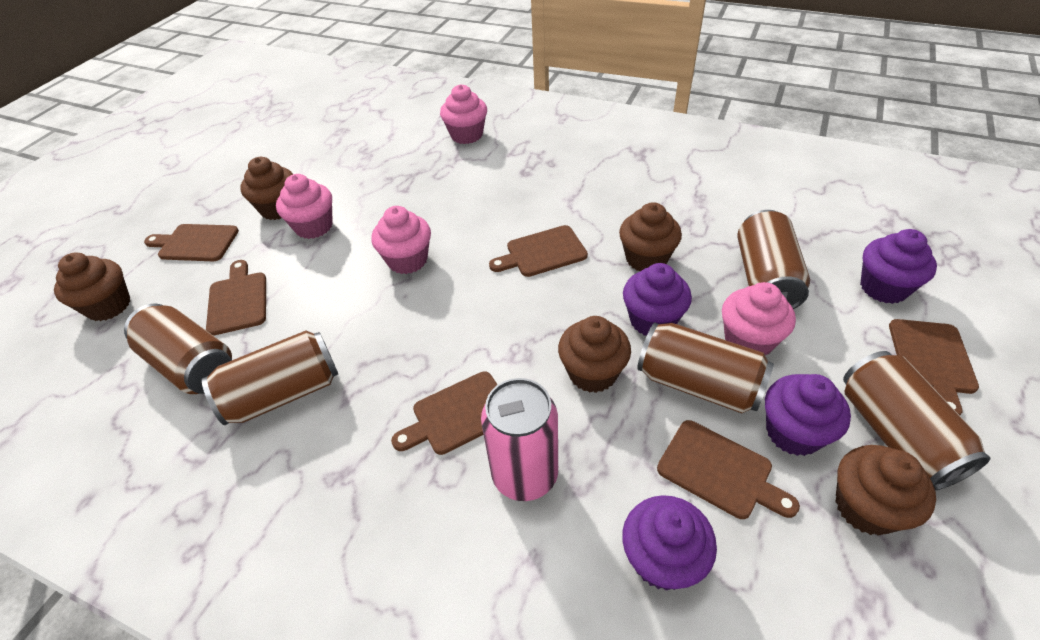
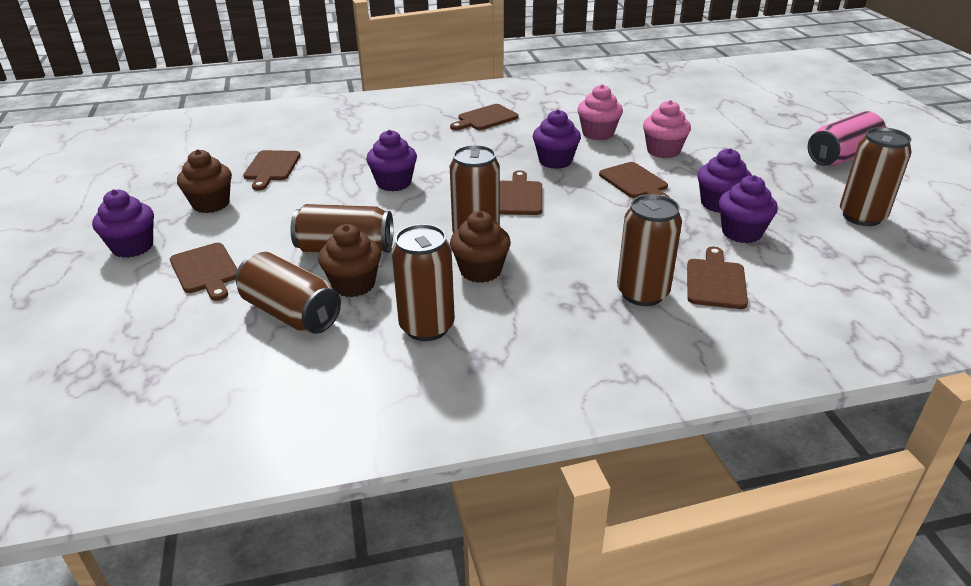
brown can: [124,303,232,394] [202,331,338,425] [637,322,774,413] [738,210,810,309] [843,351,991,490] = 5 -> [236,252,341,334] [291,204,393,254] [392,224,455,341] [450,145,500,233] [617,194,682,306] [840,127,912,226] = 6
brown cupcake: [54,253,130,321] [240,157,293,220] [558,316,631,393] [619,202,682,271] [836,445,936,536] = 5 -> [177,149,232,213] [318,224,381,297] [450,211,511,283] = 3
pink cupcake: [276,174,333,239] [371,206,431,274] [440,84,487,144] [722,282,796,356] = 4 -> [578,84,623,140] [643,100,691,158] = 2
purple cupcake: [622,495,717,590] [623,263,692,336] [765,374,851,456] [860,229,937,304] = 4 -> [92,189,154,258] [366,130,417,191] [533,109,581,169] [697,148,752,213] [719,175,778,243] = 5

